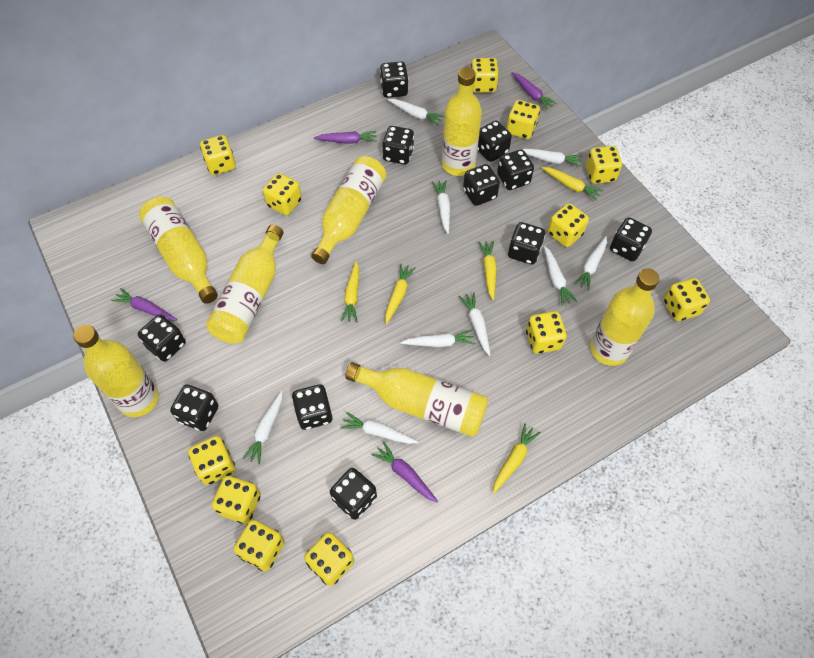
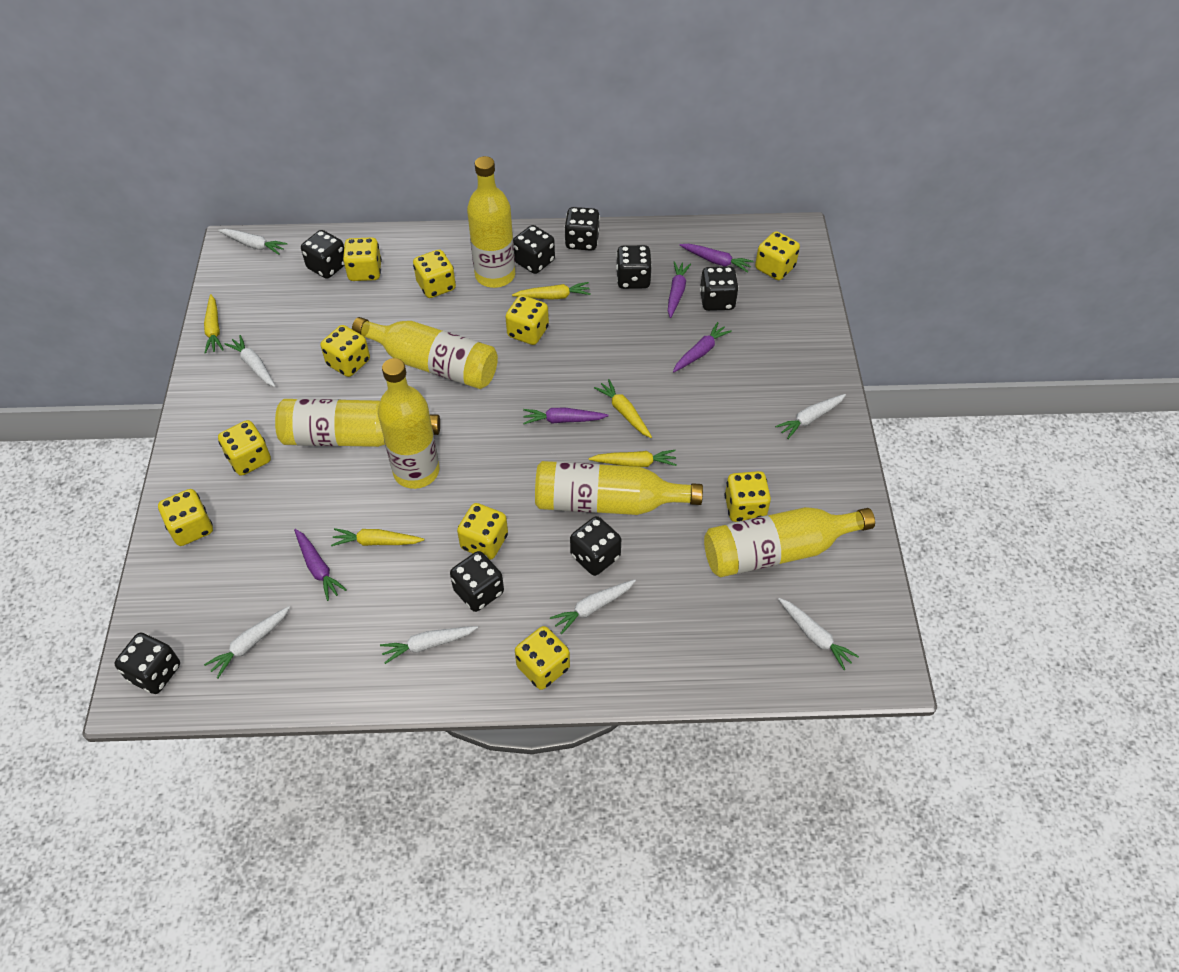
black dice: [138,314,186,362] [170,385,218,431] [292,384,333,430] [330,468,377,520] [380,61,408,98] [382,126,414,164] [463,164,500,206] [478,120,512,162] [497,149,534,190] [508,222,545,265] [610,217,652,261] = 11 -> [114,633,180,694] [301,230,345,279] [450,551,504,612] [513,225,555,274] [564,207,600,251] [570,516,621,576] [616,245,652,289] [700,266,739,311] = 8
purple carrot: [111,288,177,321] [314,131,377,144] [372,442,438,502] [512,72,557,110] = 4 -> [294,529,347,601] [523,408,608,424] [668,261,691,318] [673,322,732,372] [680,244,754,273] = 5
white carrot: [243,391,282,464] [340,412,419,444] [388,99,445,126] [400,330,475,347] [432,180,450,234] [459,292,491,356] [520,148,582,167] [544,246,577,305] [574,236,607,291] = 9 -> [204,606,290,678] [218,229,288,255] [225,335,276,387] [380,626,478,664] [550,579,636,634] [775,394,846,439] [778,598,859,670] = 7
yellow bottle: [73,325,159,417] [139,197,218,304] [206,225,284,344] [311,156,387,264] [345,362,488,436] [442,67,482,176] [590,269,659,366] = 7 -> [275,399,440,447] [352,317,498,389] [378,358,439,489] [467,156,515,288] [535,461,703,515] [704,507,875,578] = 6
yellow dice: [188,436,235,485] [200,135,236,175] [212,476,261,524] [234,520,285,571] [263,173,302,215] [304,532,354,586] [471,58,499,93] [506,100,540,139] [526,311,567,354] [548,203,589,247] [586,146,622,184] [663,278,710,321] = 12 -> [158,489,213,546] [218,420,271,476] [321,325,370,377] [343,237,382,281] [413,250,456,298] [457,503,508,560] [506,295,549,345] [515,626,570,690] [725,471,771,522] [755,231,800,280] = 10

